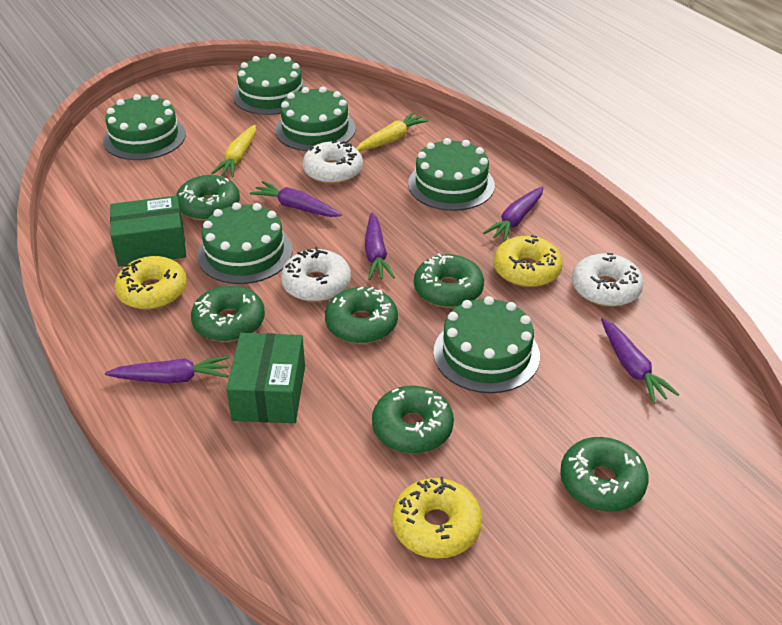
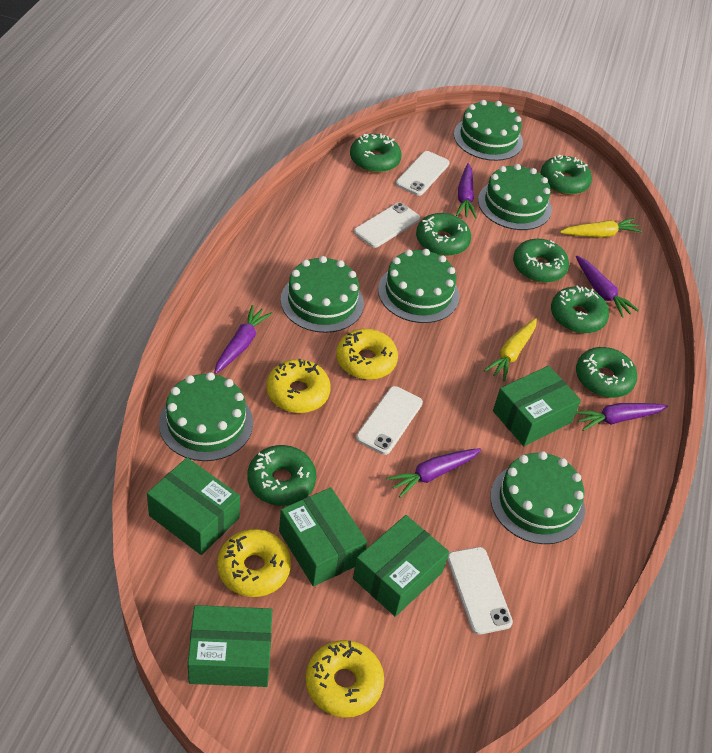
green box: [110,196,186,267] [226,333,305,423] = 2 -> [147,457,240,555] [188,605,273,687] [279,487,367,586] [353,515,449,617] [493,366,581,446] = 5
green donut: [176,175,240,221] [191,285,265,342] [325,287,398,344] [372,386,454,454] [414,253,484,308] [560,437,649,511] = 6 -> [247,445,316,506] [350,133,402,173] [416,213,471,256] [513,239,569,283] [540,155,592,195] [551,286,609,333] [576,347,637,398] = 7
white donut: [281,247,351,302] [302,140,363,184] [572,253,644,307] = 3 -> none = 0
white phone: none = 0 -> [354,202,420,248] [356,386,423,455] [396,151,450,196] [447,547,513,635] = 4
yellow donut: [115,256,187,310] [392,477,482,558] [493,235,563,287] = 3 -> [217,529,291,597] [266,359,331,413] [306,640,384,718] [336,328,398,380] = 4

